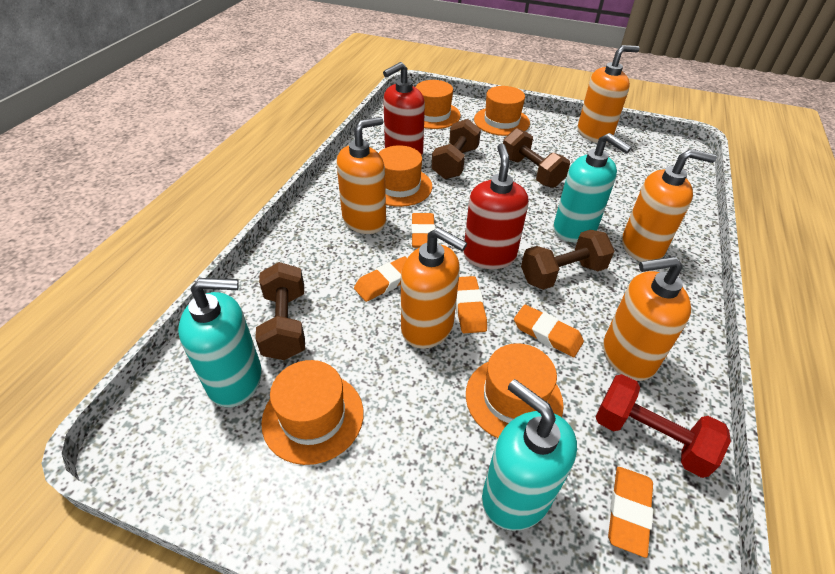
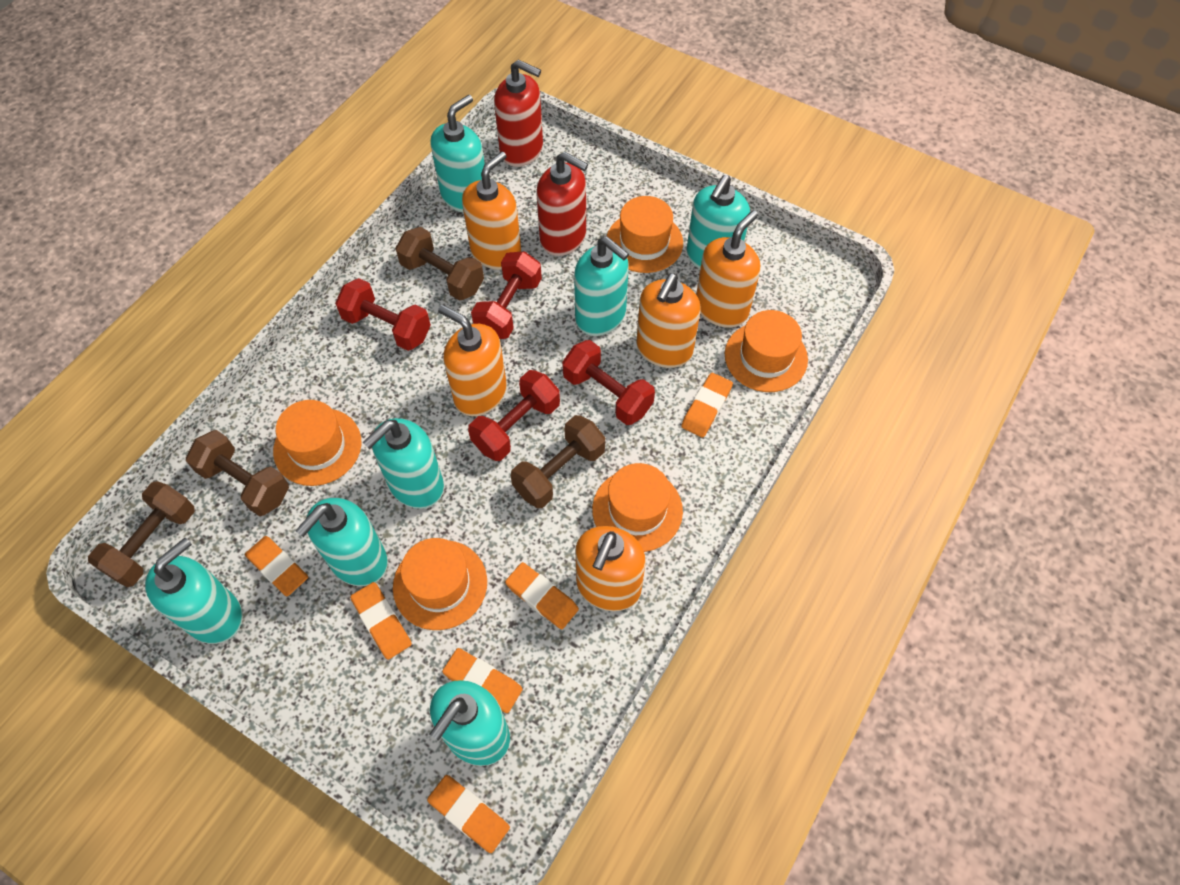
orange eraser: [354,256,407,302] [411,213,435,248] [456,276,487,333] [514,305,584,357] [608,467,653,558] = 5 -> [245,536,308,596] [350,582,412,660] [427,775,510,853] [442,648,523,713] [505,562,579,629] [681,373,733,437] = 6
red dumbbell: [596,374,731,478] = 1 -> [335,278,431,351] [468,370,560,461] [471,251,542,339] [562,340,655,425] = 4
turquoise soap dispenser: [178,278,262,407] [482,379,577,531] [553,133,632,242] = 3 -> [145,538,243,644] [296,498,388,586] [363,418,444,509] [430,95,485,212] [430,680,510,766] [574,237,629,336] [687,175,750,269] = 7

